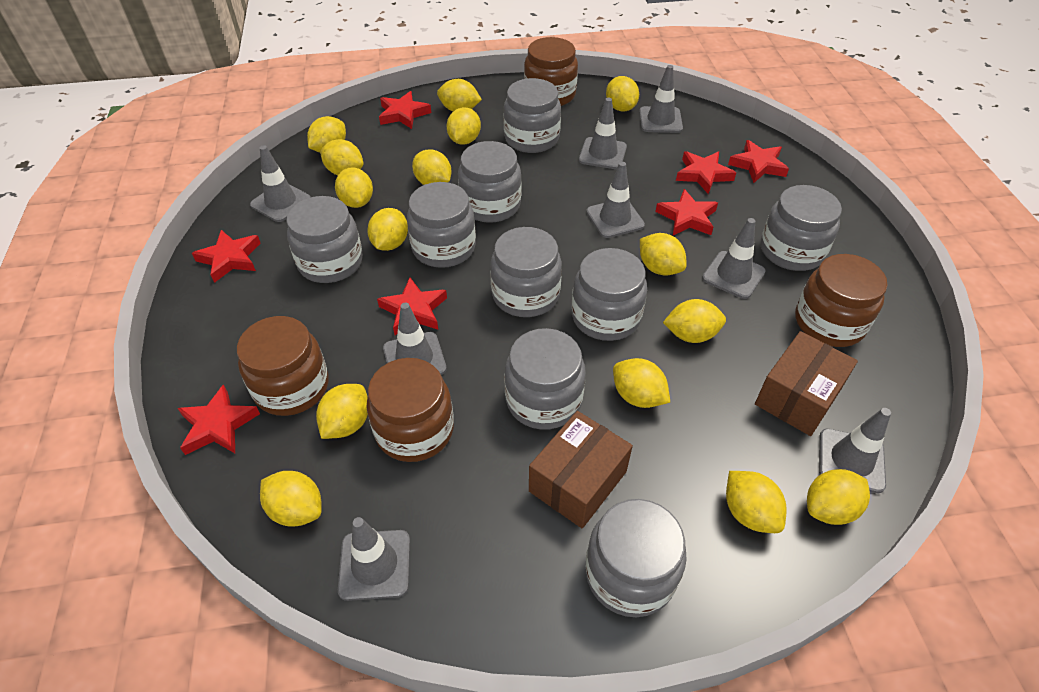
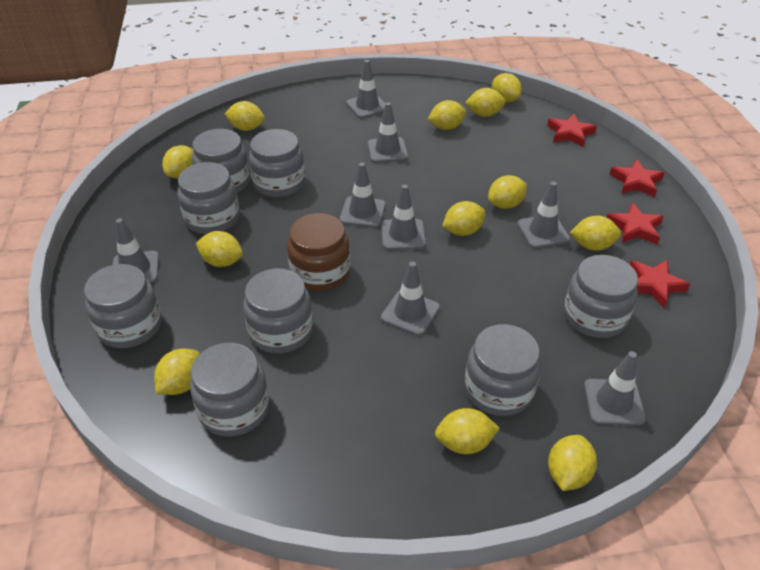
brown box: [529,411,633,529] [755,331,858,436] = 2 -> none = 0
brown jar: [237,316,329,416] [367,358,454,462] [524,37,578,106] [795,254,887,347] = 4 -> [287,213,350,291] = 1
grey jar: [286,196,363,283] [407,182,476,268] [458,141,522,223] [490,227,562,317] [503,78,561,153] [505,328,586,430] [572,248,647,341] [585,499,687,617] [761,185,842,271] = 9 -> [84,264,162,348] [177,162,239,234] [190,343,269,437] [192,129,250,193] [243,268,313,353] [249,129,305,197] [465,324,541,416] [564,255,638,338] = 8
red star: [178,384,260,455] [192,230,261,283] [377,277,447,335] [379,91,431,129] [656,189,718,235] [676,151,736,194] [728,140,789,183] = 7 -> [547,114,597,147] [607,203,664,245] [609,159,664,197] [630,260,690,308] = 4
yellow lemon: [260,471,322,527] [307,116,346,153] [316,384,368,439] [320,139,363,175] [335,167,373,208] [367,208,408,251] [412,150,452,185] [437,79,482,111] [446,107,481,145] [606,76,639,112] [613,358,670,408] [640,233,687,276] [663,299,726,343] [726,471,787,533] [807,469,870,525] = 15 -> [154,349,200,395] [162,145,193,179] [196,231,243,267] [224,101,265,131] [428,100,466,130] [435,408,500,454] [442,201,486,236] [465,88,506,117] [488,175,527,209] [492,73,522,102] [548,435,597,491] [570,216,621,251] = 12

